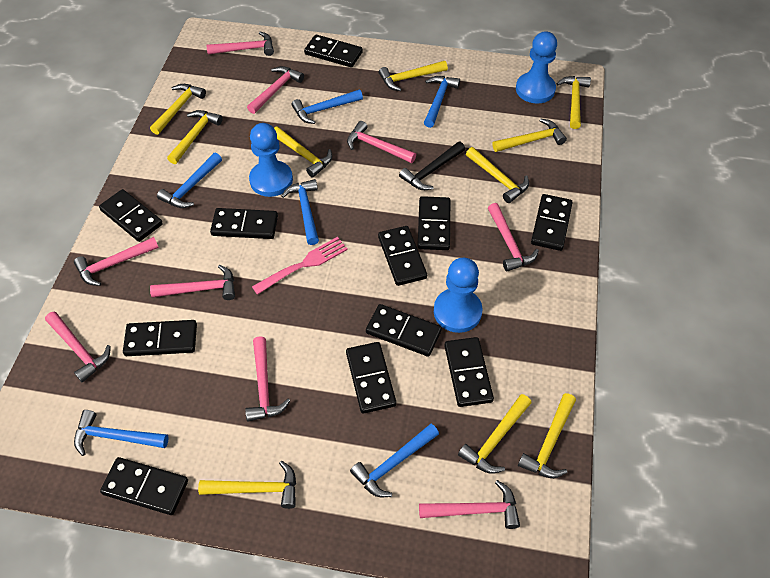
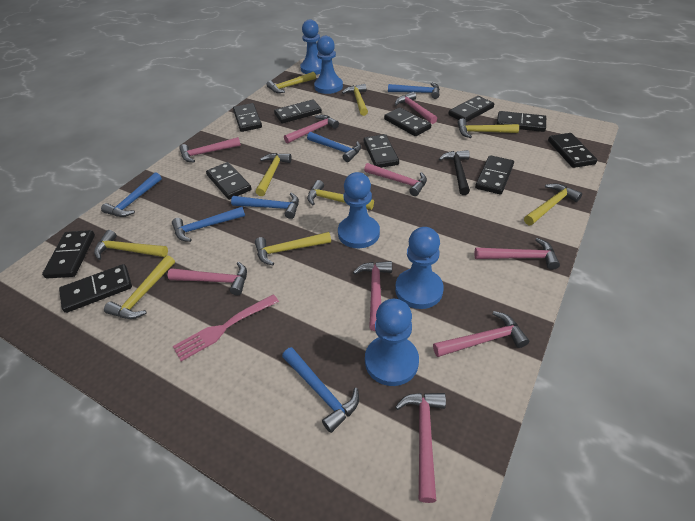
blue pawn: [249,123,293,197] [434,258,483,333] [516,31,557,104] = 3 -> [300,20,322,75] [314,36,343,94] [338,172,380,248] [365,299,419,386] [395,227,444,309] = 5
yellow hammer: [150,84,206,135] [167,110,223,164] [198,461,296,509] [274,127,332,178] [379,61,448,91] [458,394,531,474] [466,147,529,203] [493,119,567,152] [518,393,576,478] [556,76,591,129] = 10 -> [94,230,168,260] [104,255,175,319] [255,232,331,266] [256,153,291,196] [267,72,316,93] [307,180,374,210] [342,84,368,116] [458,118,519,138] [524,183,582,225] = 9

